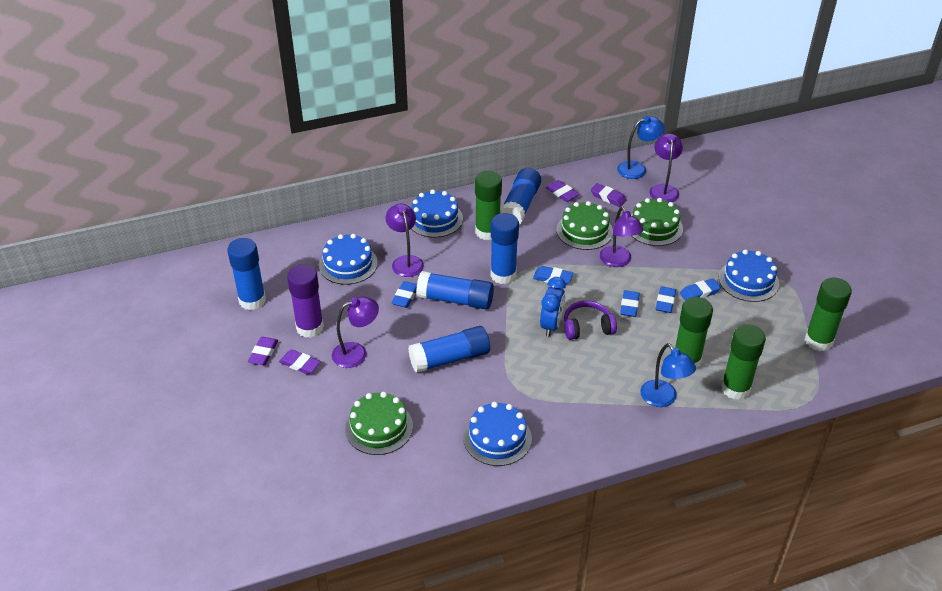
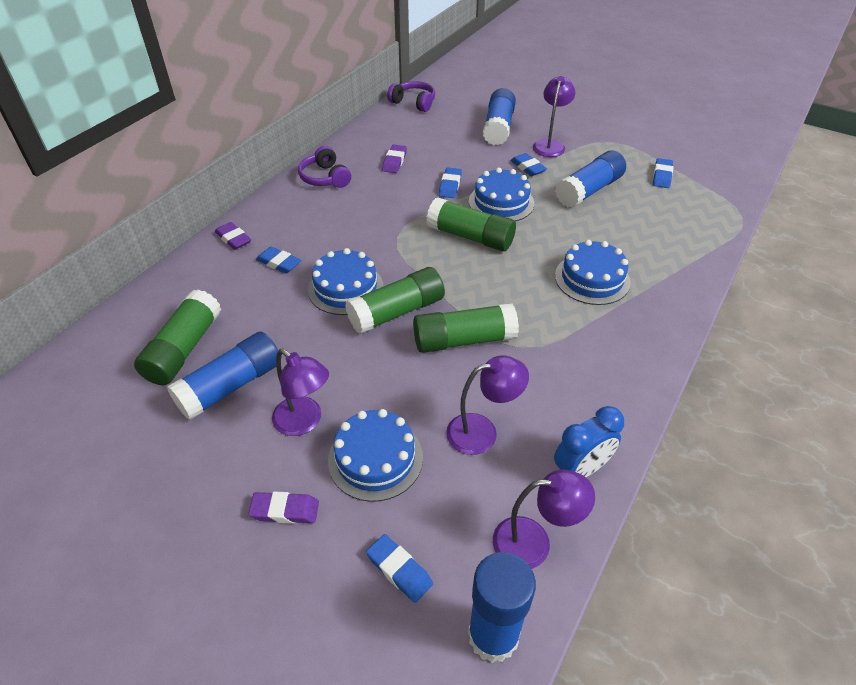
blue glue stick: [227,238,266,310] [408,326,490,373] [416,271,494,309] [491,213,519,284] [500,168,541,224] = 5 -> [167,332,278,420] [468,552,536,663] [483,88,516,145] [555,150,626,207] = 4
blue lamp: [617,116,665,179] [641,343,696,407] = 2 -> none = 0
green cake: [345,392,413,455] [557,201,613,250] [631,198,683,246] = 3 -> none = 0
purple eraser: [248,337,278,365] [279,349,321,374] [546,180,580,202] [590,183,626,207] = 4 -> [215,222,251,250] [248,491,319,524] [382,144,407,173] = 3
purple glue stick: [287,264,324,338] = 1 -> none = 0
purple headphones: [564,300,617,340] = 1 -> [298,146,351,188] [387,81,435,112] = 2

